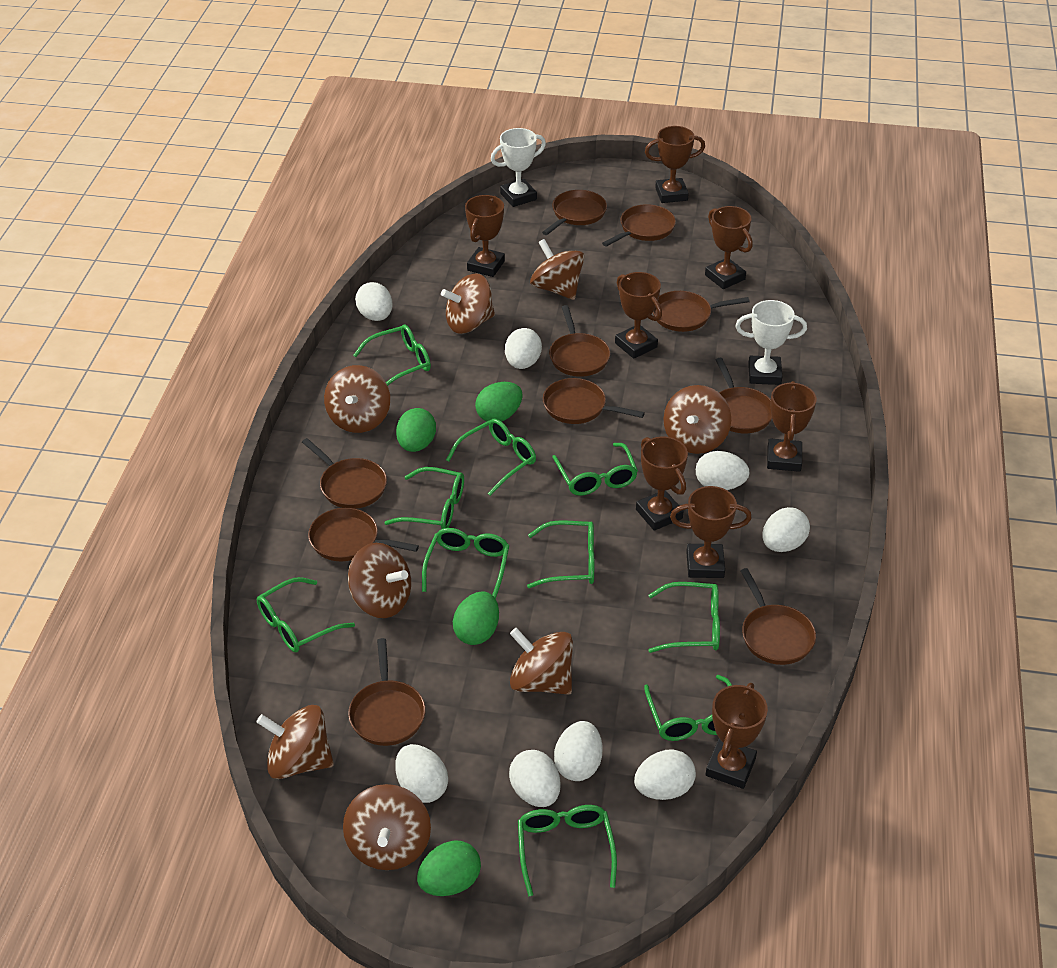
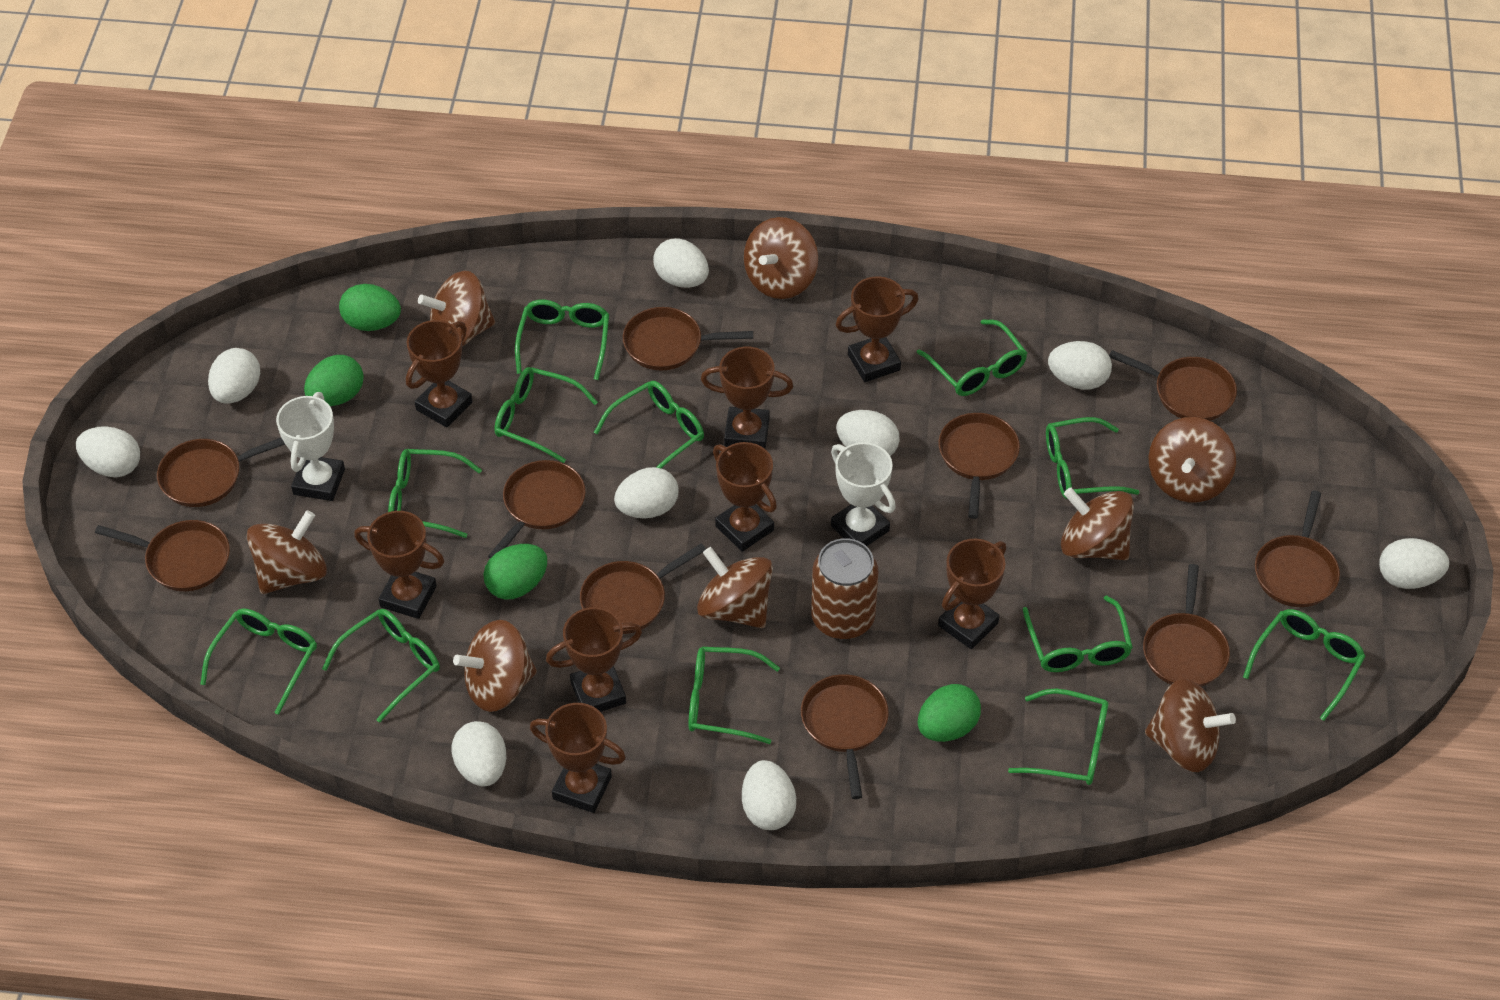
brown can: none = 0 -> [811,538,878,639] = 1
green glasses: [257,577,355,652] [354,324,431,386] [384,467,464,529] [422,528,509,599] [446,418,536,496] [518,805,617,896] [527,520,594,588] [552,443,638,496] [644,675,732,741] [648,582,720,653] = 10 -> [200,608,317,714] [322,609,440,723] [388,449,482,538] [494,367,598,463] [515,300,609,380] [594,381,704,468] [688,647,780,744] [917,319,1027,396] [1008,689,1108,785] [1023,596,1133,672] [1046,417,1140,499] [1243,609,1366,721] = 12
white egg: [355,282,392,321] [395,744,448,803] [505,328,542,369] [509,750,561,807] [554,721,603,781] [634,749,696,800] [696,451,750,490] [762,507,810,552] = 8 -> [76,426,140,477] [208,348,260,403] [452,721,507,786] [614,467,679,519] [653,238,709,288] [742,760,796,830] [836,410,900,456] [1048,341,1112,390] [1379,538,1449,589] = 9

